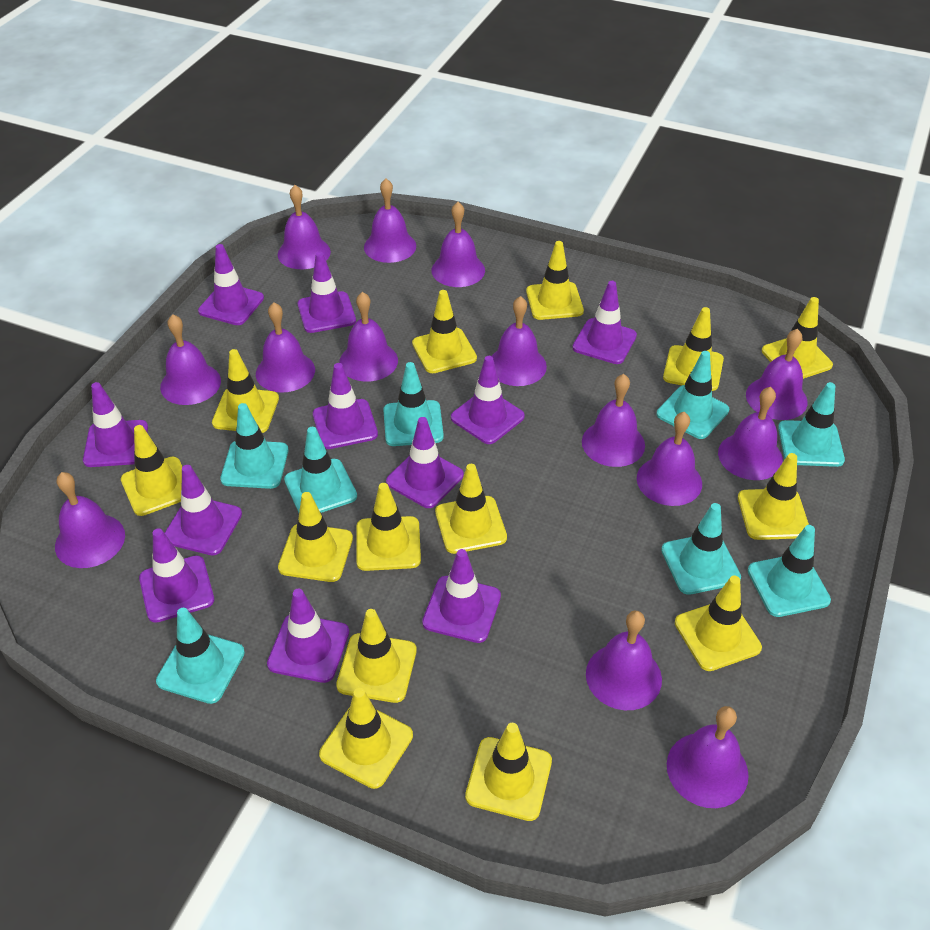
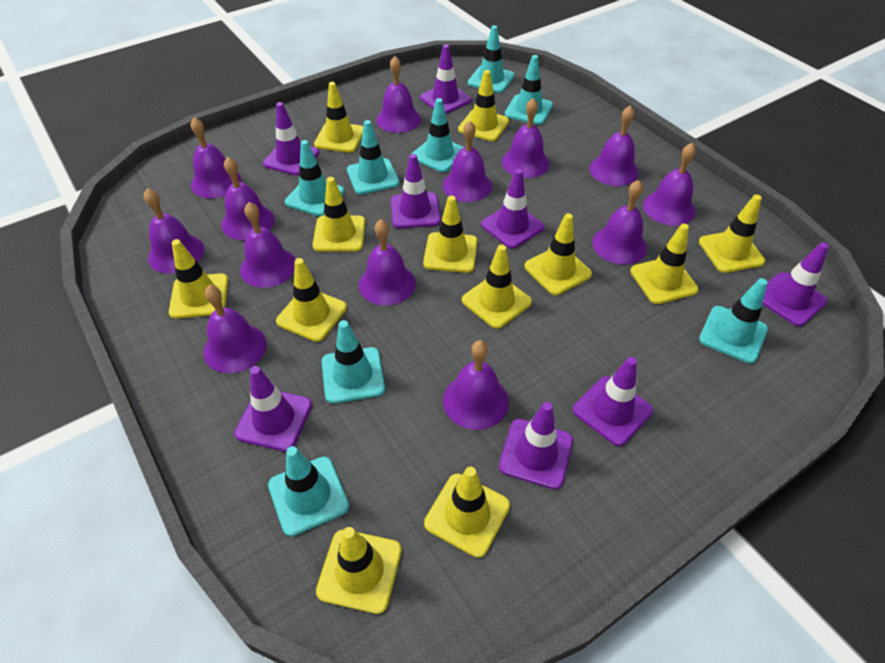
purple bell: [55,472,125,568] [160,314,221,405] [256,302,315,393] [277,185,331,269] [339,292,398,382] [364,179,416,263] [432,202,485,287] [492,296,547,386] [582,374,645,467] [586,611,662,710] [637,412,702,506] [667,706,749,808] [718,387,783,480] [746,329,808,420] = 14 -> [144,188,204,273] [190,117,241,198] [204,285,266,373] [221,157,275,240] [240,202,296,288] [359,219,416,306] [376,56,421,133] [443,121,492,202] [443,340,509,430] [501,98,549,178] [589,106,639,186] [592,180,647,264] [643,143,696,226] = 13
purple traffic cone: [83,382,148,467] [139,528,214,623] [165,465,242,555] [198,244,264,325] [267,589,349,683] [298,252,356,333] [313,363,378,449] [386,417,464,508] [422,549,501,643] [451,356,525,444] [572,281,637,364] = 11 -> [234,366,312,452] [263,102,319,176] [390,154,441,228] [420,44,472,114] [481,169,544,248] [499,402,573,489] [573,357,653,446] [763,242,829,326] = 8
yellow traffic cone: [121,425,183,516] [212,349,279,433] [278,492,353,582] [319,688,413,789] [336,609,417,703] [356,483,421,571] [412,290,477,373] [435,464,507,554] [465,723,552,821] [526,241,584,320] [663,307,724,391] [675,576,762,671] [738,453,809,540] [762,297,833,379] = 14 -> [169,239,228,319] [276,258,347,342] [313,177,365,252] [314,82,363,153] [316,527,402,614] [423,196,478,273] [424,466,510,558] [458,70,509,141] [462,244,532,329] [525,213,592,295] [630,223,699,304] [699,194,765,273] = 12

